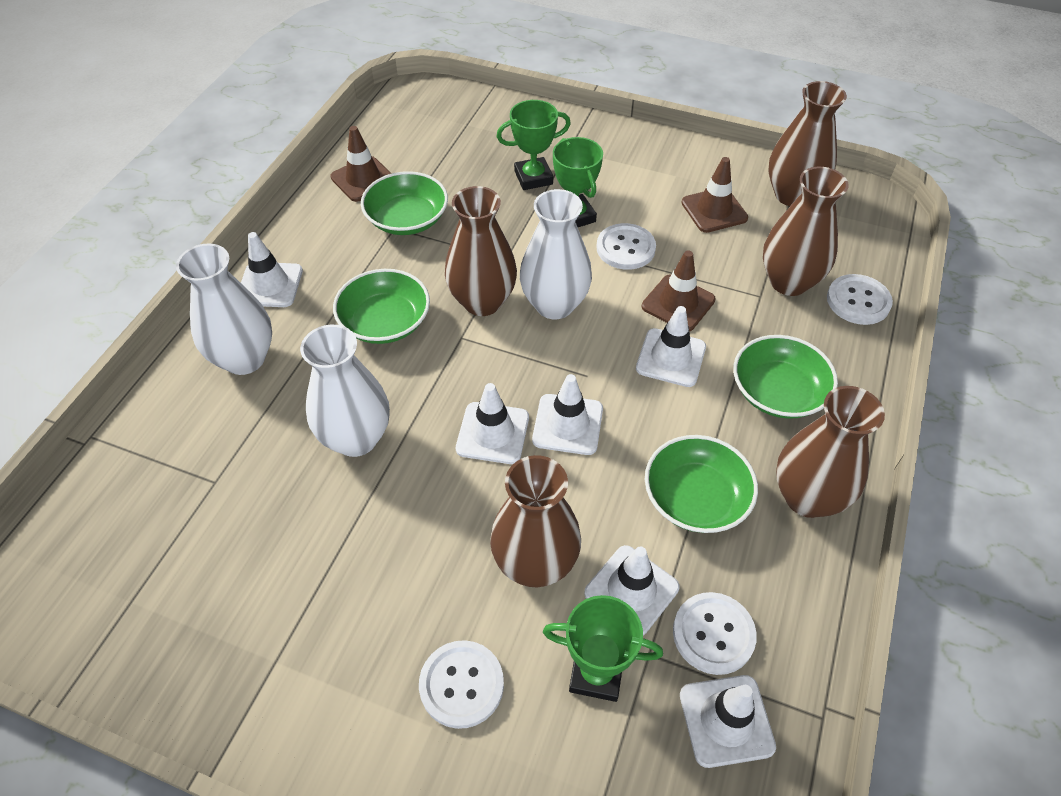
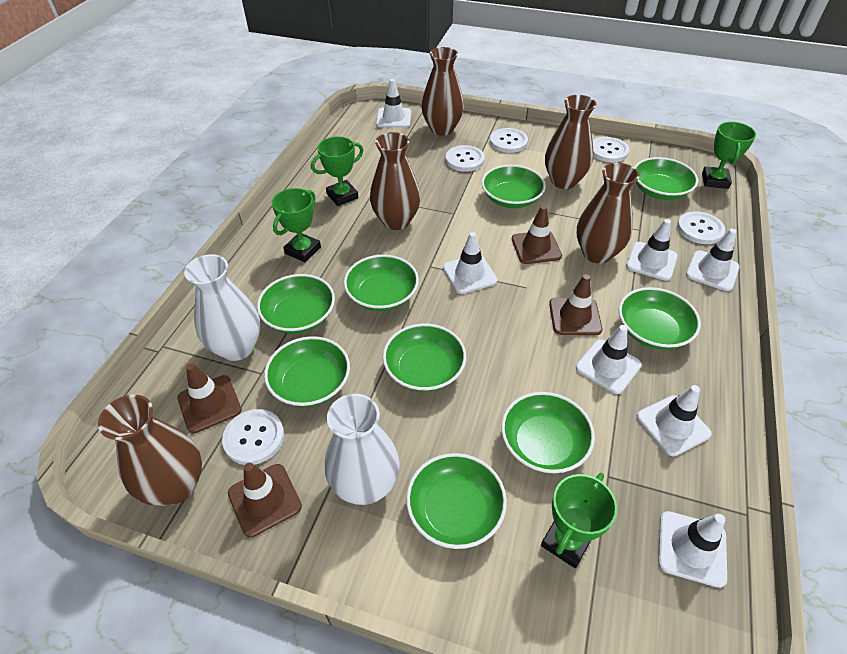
brown traffic cone: [330,126,392,202] [642,250,715,331] [681,157,748,233] = 3 -> [177,363,242,433] [228,463,302,538] [512,205,562,264] [549,274,602,335] = 4
green bowl: [333,269,430,344] [361,171,448,235] [645,435,758,533] [733,335,838,419] = 4 -> [257,274,335,334] [264,336,350,407] [344,255,419,311] [383,323,466,392] [406,453,507,549] [482,165,546,208] [501,392,595,473] [619,287,701,350] [634,157,698,200] = 9
green trophy: [496,100,571,190] [543,595,663,702] [553,137,603,227] = 3 -> [272,188,321,262] [311,136,363,206] [541,473,617,568] [702,122,756,189] = 4
white button: [419,640,504,729] [597,223,656,270] [673,592,757,675] [827,274,893,325] = 4 -> [222,409,284,465] [446,145,485,172] [490,128,528,153] [593,137,630,162] [677,211,725,244] = 5
white traffic cone: [241,232,303,307] [456,383,529,464] [532,374,603,455] [584,545,680,636] [636,306,706,387] [680,675,776,768] = 6 -> [376,79,411,128] [443,232,498,294] [576,325,642,394] [626,219,677,281] [637,385,712,456] [658,511,727,588] [686,229,740,291] = 7
white vase: [176,243,272,375] [300,325,390,457] [520,189,592,319] = 3 -> [184,254,260,361] [325,394,400,505] = 2

